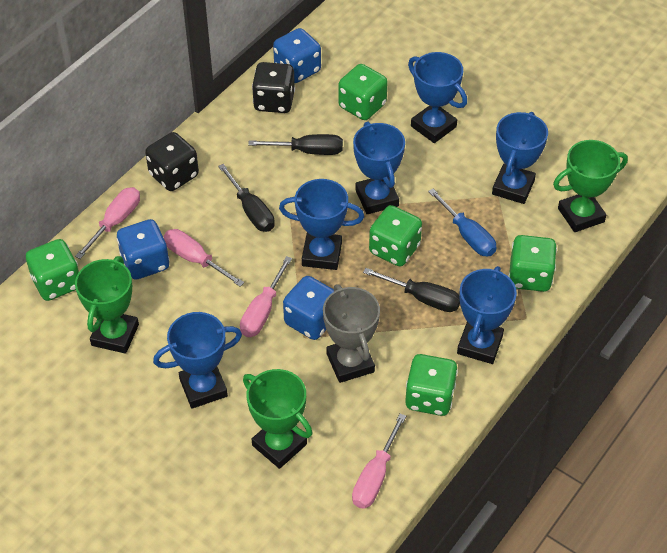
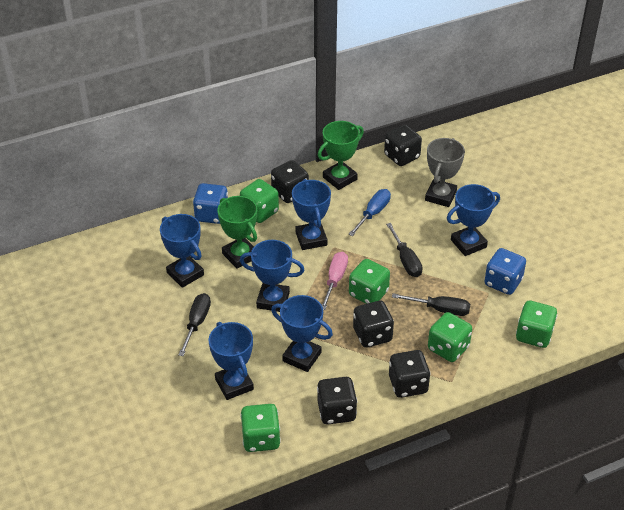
black dice: [145,132,199,191] [252,62,295,113] = 2 -> [271,160,309,203] [317,377,357,424] [353,301,394,348] [384,125,422,166] [389,350,430,398] = 5
blue dice: [117,219,170,280] [273,28,321,83] [283,276,334,340] = 3 -> [193,183,228,224] [485,248,526,295] = 2
green trophy: [75,256,139,354] [243,369,312,469] [553,140,628,232] = 3 -> [218,196,257,269] [318,121,364,190] = 2
pink screwdriver: [75,187,140,259] [163,229,244,287] [240,256,292,337] [352,413,406,509] = 4 -> [322,252,348,310] = 1

